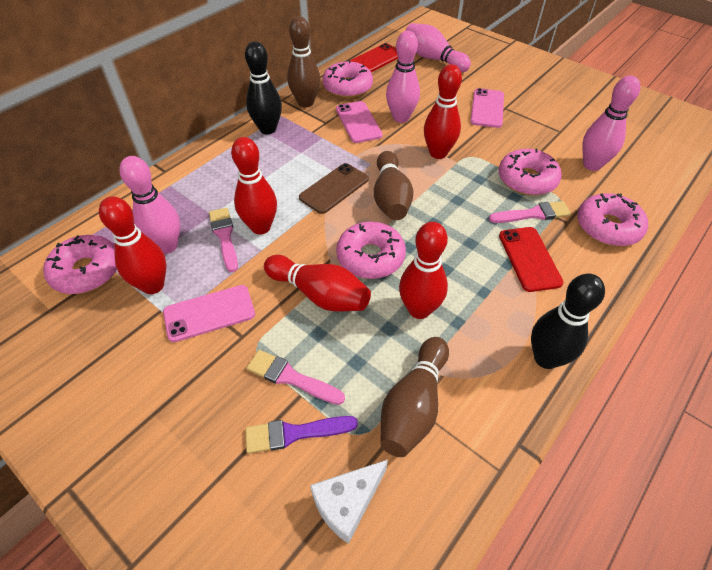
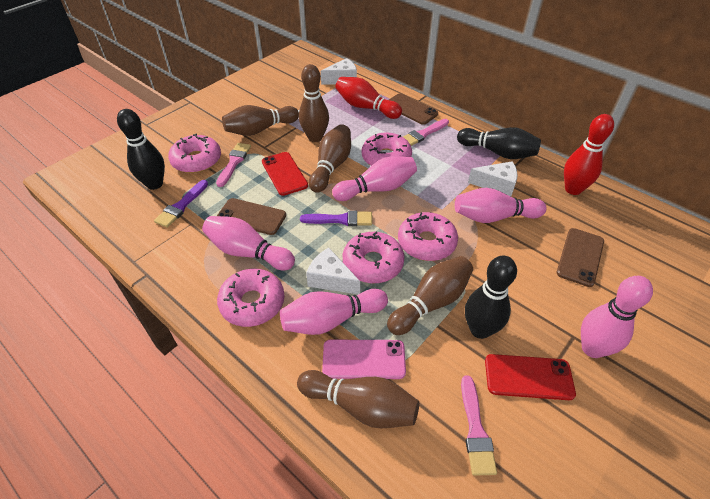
black bowling pin: [245,41,282,134] [531,274,605,369] = 2 -> [117,109,165,190] [457,127,541,159] [465,256,517,339] = 3
brown bowling pin: [287,16,320,107] [374,151,413,220] [380,337,449,457] = 3 -> [222,105,299,136] [297,370,419,428] [299,64,329,142] [309,124,351,193] [387,256,473,335] = 5
brown phone: [299,163,369,214] = 1 -> [217,198,286,235] [389,93,438,125] [557,228,604,287] = 3
pink bowling pin: [119,156,180,254] [386,30,420,123] [405,23,471,72] [582,76,640,171] = 4 -> [202,216,295,270] [280,289,388,335] [332,156,417,201] [455,188,547,223] [581,276,653,358] = 5
pink phone: [163,285,255,342] [336,101,383,143] [470,88,504,128] = 3 -> [322,340,406,379] = 1
purple brush: [245,416,358,453] = 1 -> [154,180,208,228] [300,210,372,226] = 2
red bowling pin: [99,196,166,294] [231,137,277,234] [264,255,371,312] [399,222,448,319] [424,64,462,159] = 5 -> [335,77,402,119] [564,114,614,195] = 2
white cheese: [310,460,388,544] = 1 -> [306,247,360,294] [321,58,357,85] [468,161,518,196] = 3

